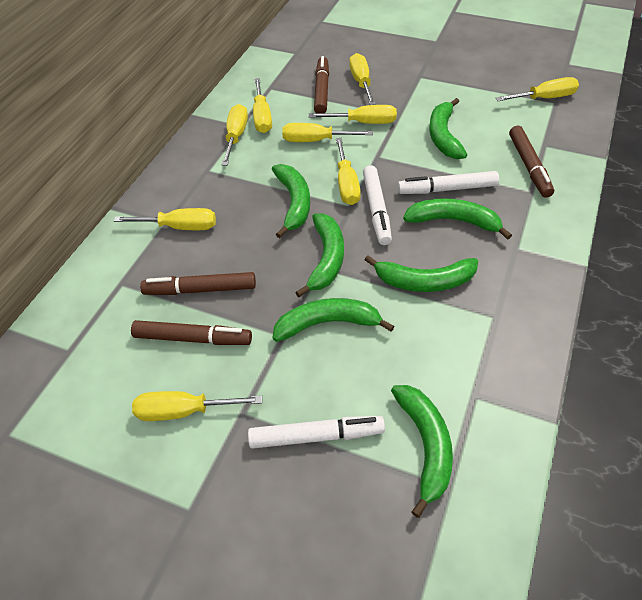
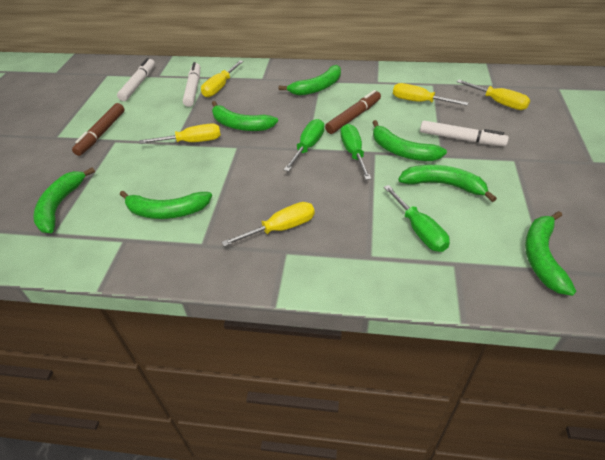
brown marker: [131,320,252,345] [140,272,256,295] [314,56,329,113] [509,126,554,198] = 4 -> [72,103,124,156] [325,90,381,134] = 2
green screwdriver: none = 0 -> [284,119,324,172] [340,124,371,180] [384,185,450,252] = 3
yellow screwdriver: [114,208,216,230] [132,391,262,421] [222,104,248,166] [253,78,272,133] [282,123,373,142] [308,105,397,124] [336,138,361,205] [349,53,376,105] [496,77,579,101] = 9 -> [139,124,221,144] [201,60,243,97] [221,202,315,247] [393,83,468,106] [457,80,531,110] = 5

